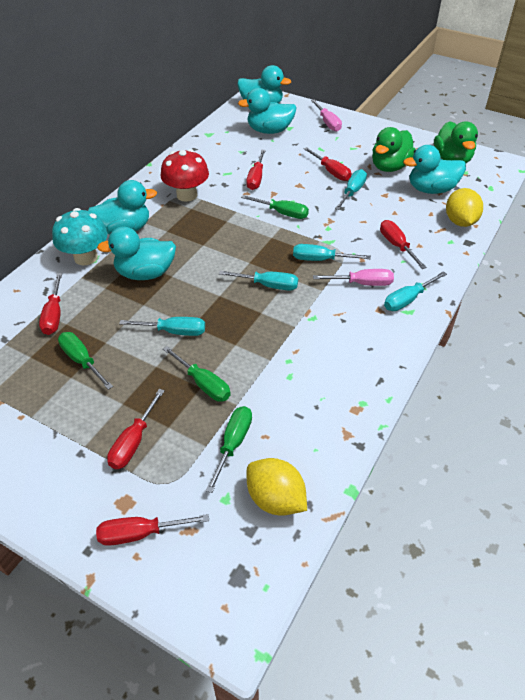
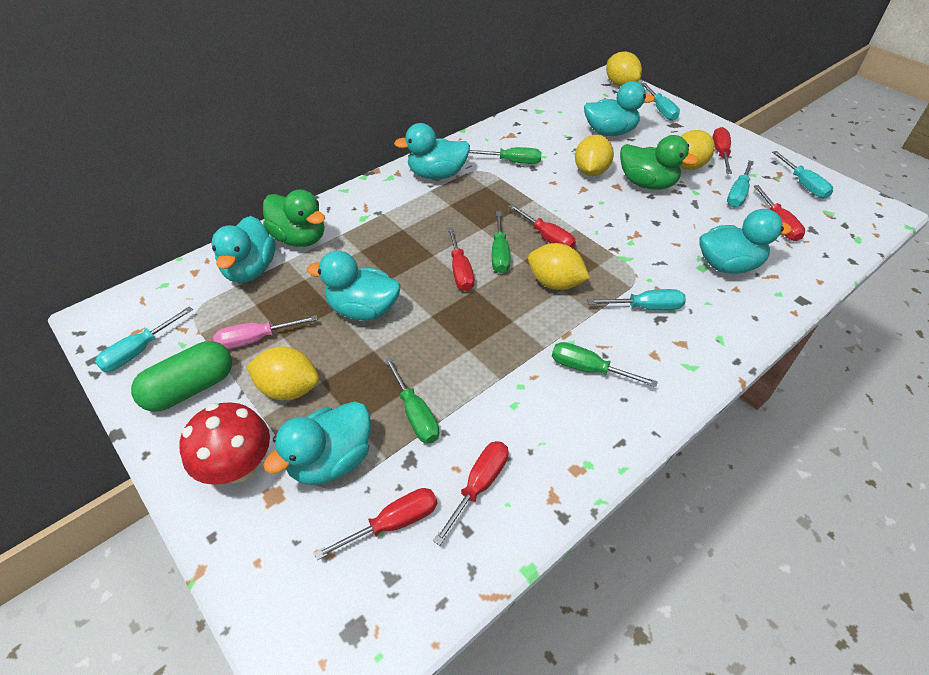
green capsule: none = 0 -> [131,341,232,412] = 1
pink screwdriver: [311,100,342,132] [313,269,394,286] = 2 -> [213,315,318,350] = 1
turquoise duck: [88,180,157,235] [97,227,176,280] [237,65,291,103] [238,88,297,134] [403,145,466,194] = 5 -> [211,216,276,283] [263,401,371,485] [307,251,400,321] [394,123,470,180] [584,81,655,136] [699,209,792,274] = 6
turquoise mushroom: [52,208,108,265] = 1 -> none = 0
yellow lemon: [247,458,307,515] [446,188,483,227] = 2 -> [246,346,319,400] [528,243,590,290] [575,135,614,176] [606,52,642,86] [679,130,715,170] = 5

